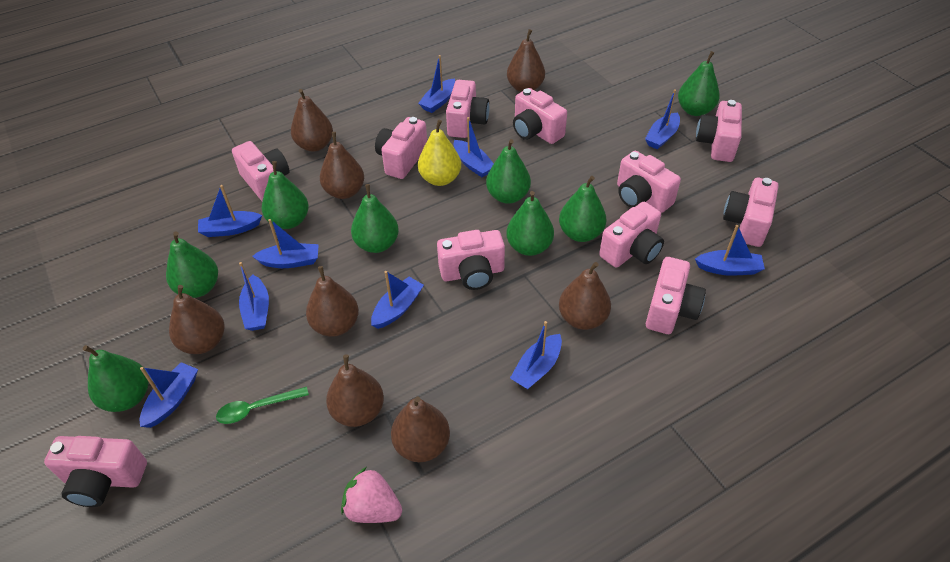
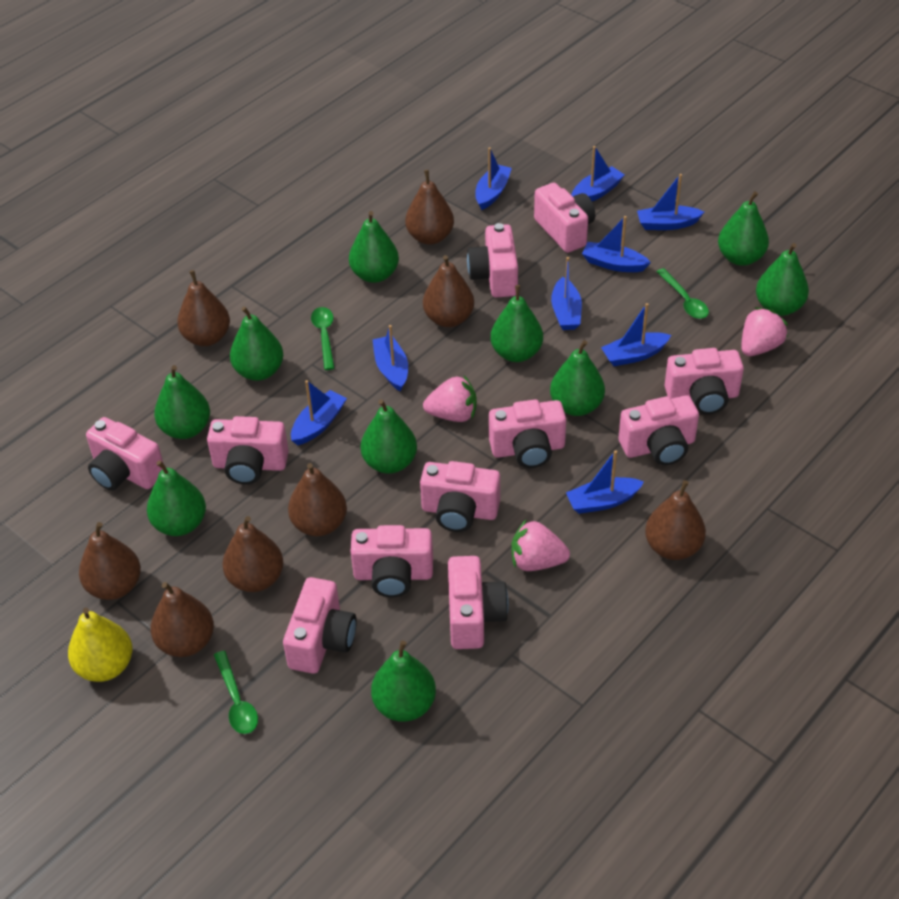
blue boat: [140,362,198,428] [198,185,262,237] [239,262,269,331] [252,219,319,268] [371,271,424,329] [418,55,455,113] [453,117,494,177] [510,321,562,389] [645,89,680,149] [695,225,765,276] = 10 -> [291,380,347,445] [373,325,408,392] [475,147,512,210] [551,257,582,330] [566,450,644,514] [571,146,625,201] [582,216,651,272] [601,303,671,366] [637,174,704,230] = 9
green pear: [83,345,148,412] [166,232,218,298] [262,161,309,229] [351,184,399,253] [486,139,531,204] [506,191,554,256] [559,176,606,242] [678,51,720,116] = 8 -> [147,460,206,536] [154,365,210,439] [230,306,283,381] [349,211,399,283] [361,399,417,474] [371,641,436,722] [491,285,543,362] [550,340,605,416] [718,191,769,266] [756,243,809,316] = 10
green spoon: [216,387,309,424] = 1 -> [214,651,258,734] [311,307,335,370] [656,268,709,319] = 3
pink strawberry: [341,467,402,523] = 1 -> [423,375,477,422] [511,519,570,571] [741,307,788,356] = 3

